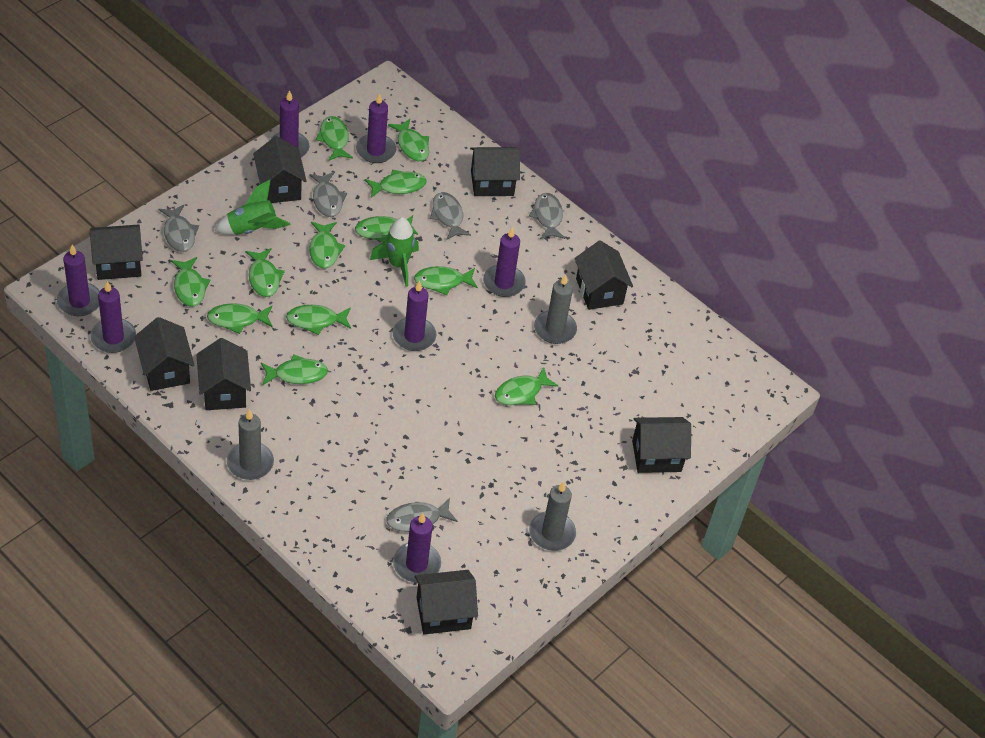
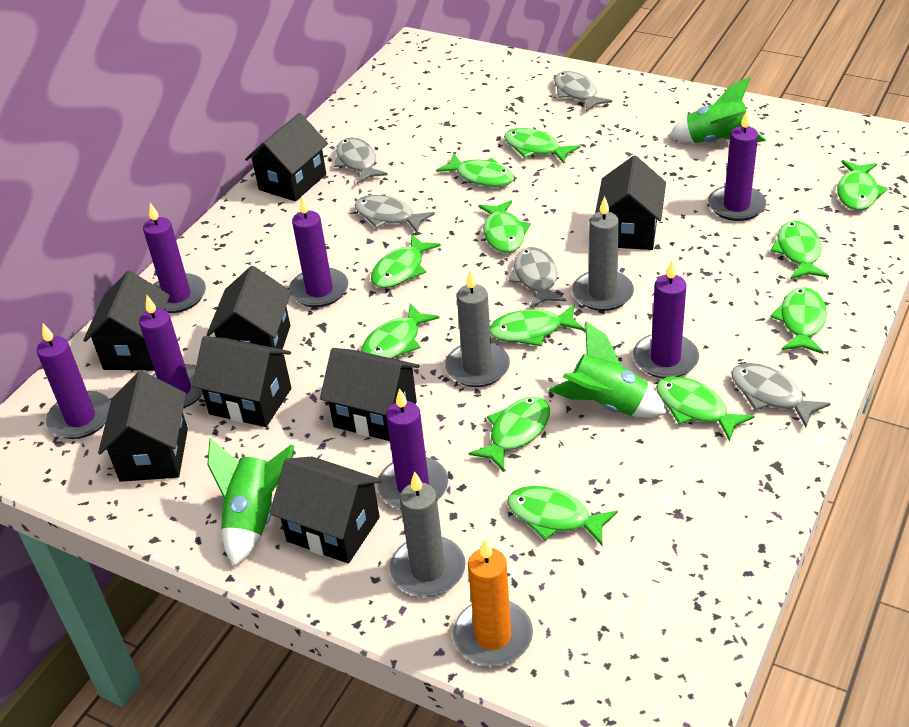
green rocket: [214,180,290,235] [370,217,419,287] = 2 -> [207,438,294,567] [549,321,667,417] [669,77,766,143] = 3
orange candle: none = 0 -> [453,539,533,666] = 1

